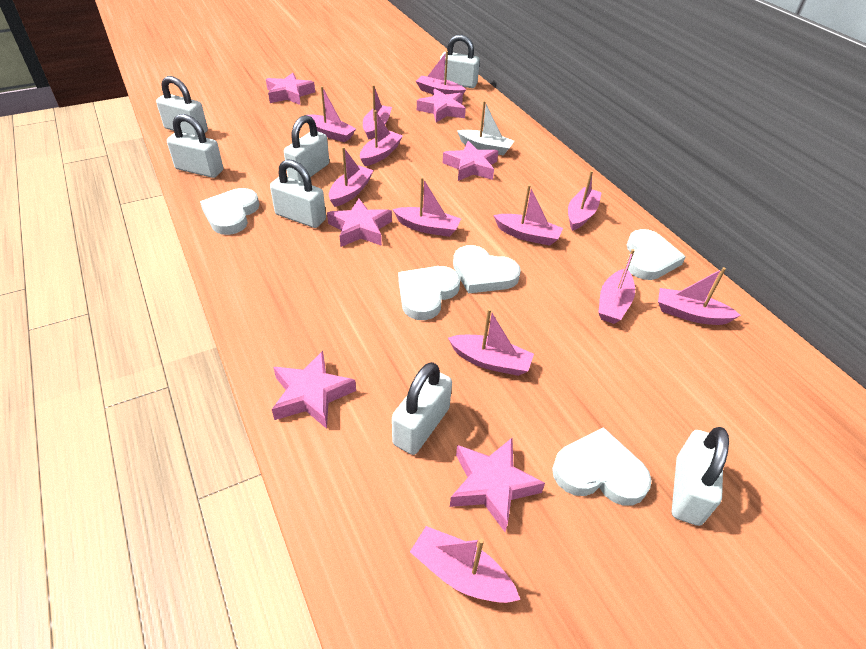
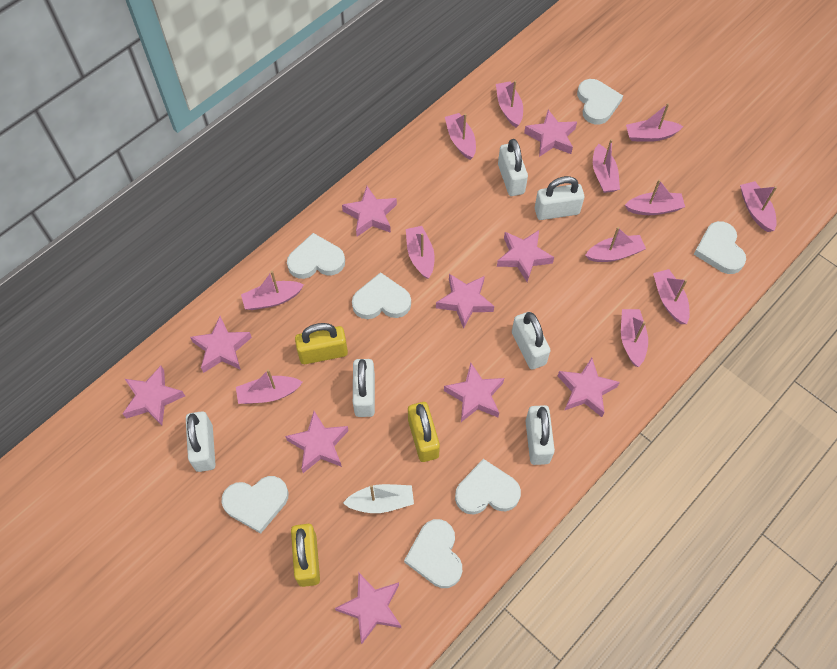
pink star: [266,73,315,105] [272,351,356,429] [327,199,392,247] [417,89,466,122] [443,141,498,181] [450,438,545,532] = 6 -> [122,366,185,426] [190,316,252,373] [285,411,349,473] [335,573,401,644] [342,186,397,236] [436,274,494,329] [444,363,504,422] [497,230,554,282] [524,110,577,157] [558,358,620,417] = 10
white heart: [200,188,259,235] [398,266,460,320] [453,245,521,294] [552,427,652,506] [626,229,686,280] = 5 -> [221,476,289,534] [287,233,345,279] [352,272,411,319] [404,519,462,588] [455,459,521,515] [577,79,623,125] [694,221,746,274] = 7
white padlock: [156,76,208,136] [167,114,223,178] [270,159,326,228] [284,115,329,182] [392,362,452,455] [440,35,480,88] [672,427,729,526] = 7 -> [186,411,216,472] [353,359,375,417] [498,139,528,196] [512,312,551,370] [526,405,555,465] [535,176,584,220] = 6
yellow padlock: none = 0 -> [291,524,320,587] [295,323,348,364] [408,402,440,462] = 3

